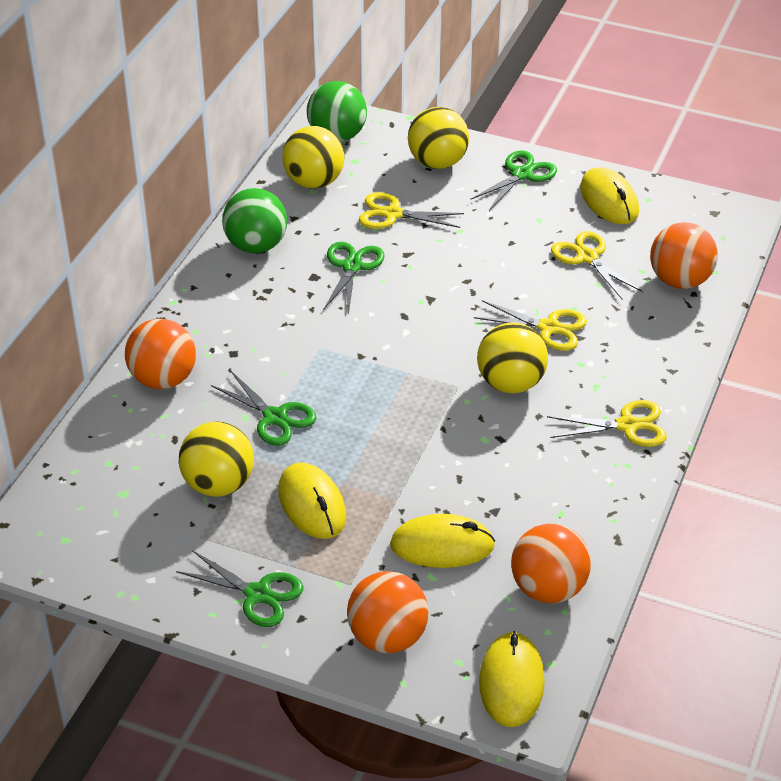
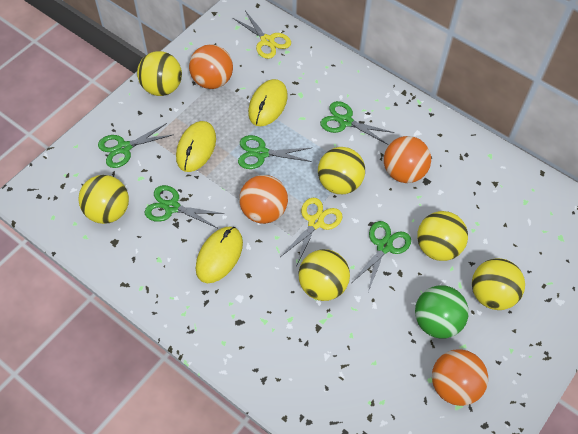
green ball: [222,188,287,253] [307,81,367,142] = 2 -> [415,285,469,338] = 1
green scissors: [176,550,303,627] [211,371,316,446] [323,242,385,313] [470,150,557,210] = 4 -> [98,123,172,168] [144,185,225,228] [238,135,312,169] [320,101,395,145] [352,221,411,292] = 5
yellow ball: [179,421,254,497] [282,126,345,189] [408,107,469,169] [477,322,548,393] = 4 -> [78,175,129,224] [137,51,182,96] [298,249,350,301] [318,147,365,194] [417,211,468,261] [472,258,525,310] = 6
yellow mouse: [278,463,346,539] [390,514,495,568] [479,631,545,727] [580,167,639,224] = 4 -> [176,121,216,172] [196,226,243,283] [248,79,288,126] = 3
yellow scissors: [359,192,464,229] [474,300,587,351] [547,400,667,447] [551,231,643,299] = 4 -> [233,11,291,59] [280,198,343,266] = 2

